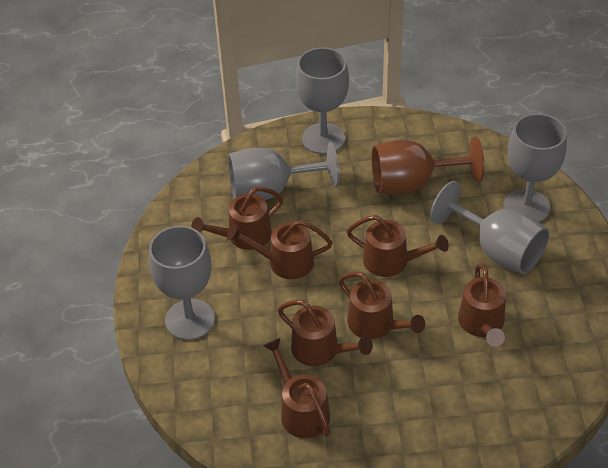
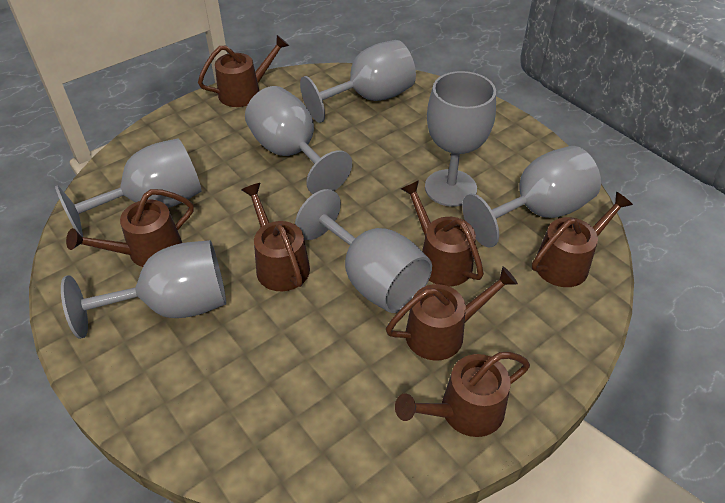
brown goblet: [372,137,484,194] = 1 -> none = 0
grey goblet: [149,226,215,340] [228,142,339,200] [296,47,349,154] [430,181,549,274] [503,113,567,222] = 5 -> [55,138,202,237] [61,240,226,339] [245,86,352,194] [295,189,432,313] [300,40,416,123] [425,71,496,207] [462,146,601,248] = 7

